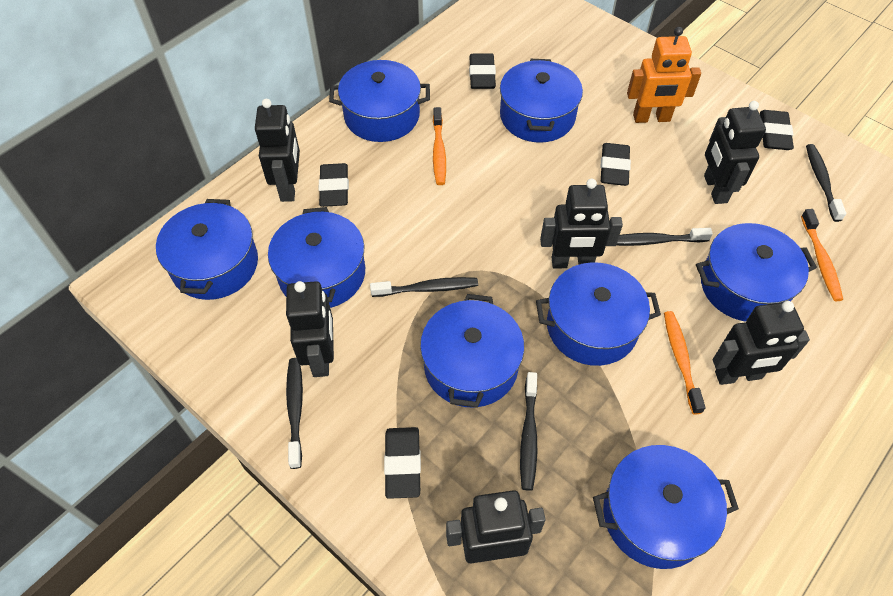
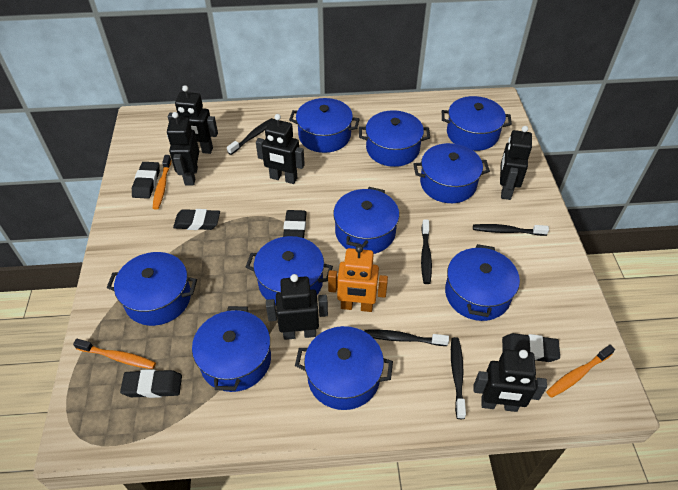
blue pot: [156,199,258,300] [268,207,365,308] [329,60,430,142] [420,294,524,408] [500,59,583,143] [536,262,661,366] [593,445,739,569] [696,223,817,322] = 8 -> [107,252,197,326] [192,306,271,392] [246,236,333,305] [289,98,360,153] [295,326,393,410] [333,187,399,254] [359,110,430,167] [413,143,490,203] [442,96,512,151] [445,244,520,321] = 10

